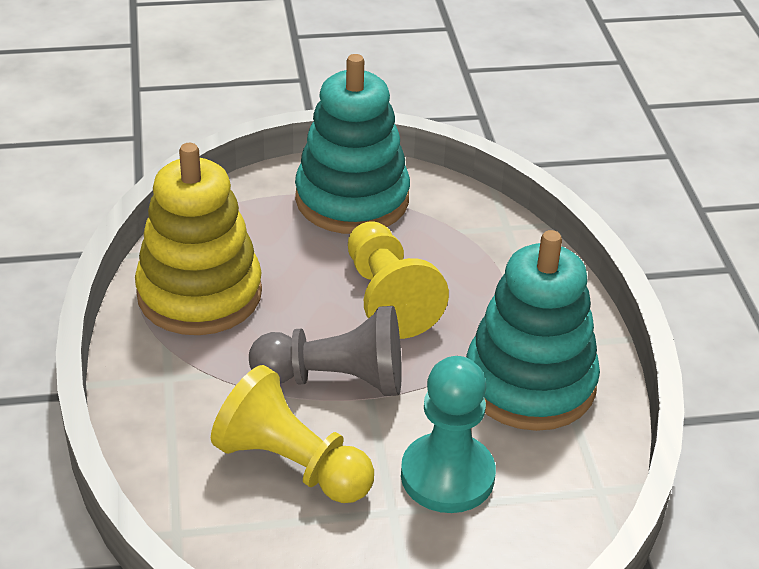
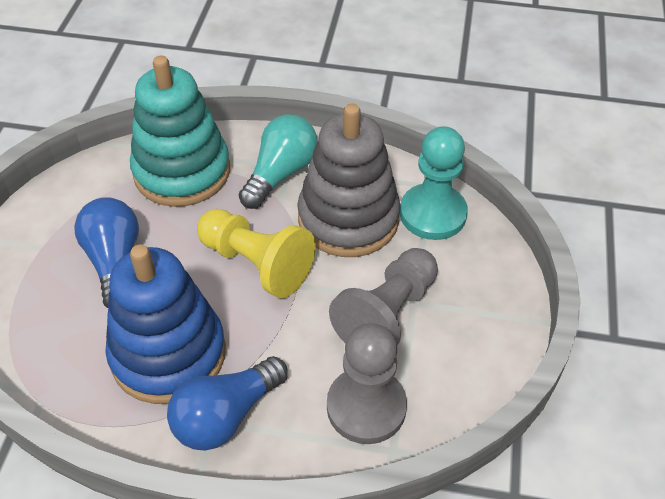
blue light bulb: none = 0 -> [74,197,139,308] [167,356,287,451] = 2
blue stacking toy: none = 0 -> [105,244,226,404] = 1
grey pawn: [249,306,402,396] = 1 -> [327,323,407,444] [329,248,438,345] = 2
grey stacking toy: none = 0 -> [297,103,401,257] = 1
turquoise light bulb: none = 0 -> [239,115,318,209] = 1
turquoise stacking toy: [295,54,410,234] [466,230,600,431] = 2 -> [130,55,230,207] = 1
yellow pawn: [211,365,374,503] [348,221,449,339] = 2 -> [197,209,316,298] = 1
yellow stacking toy: [135,143,262,335] = 1 -> none = 0

